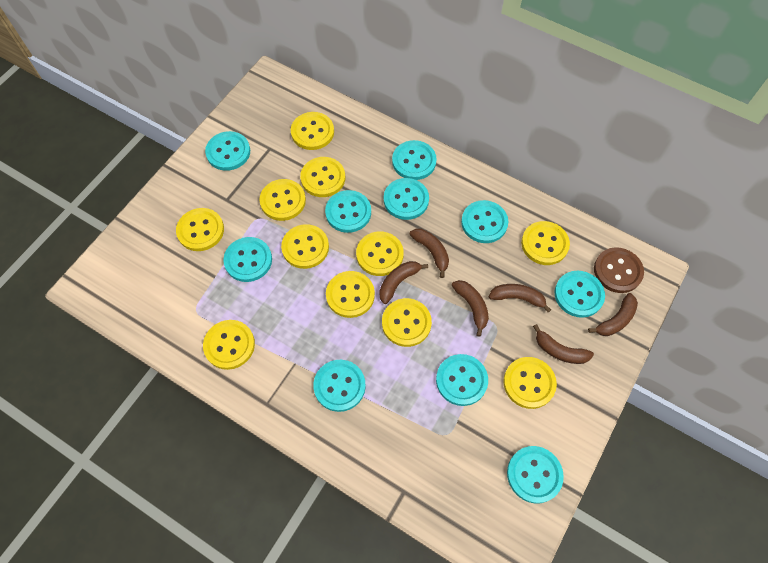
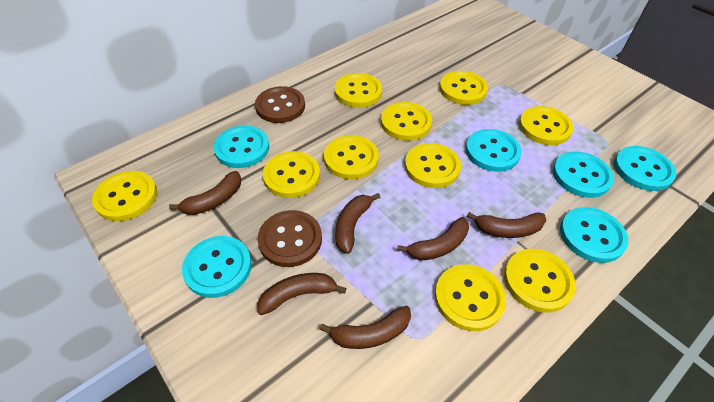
brown button: [594,247,644,293] = 1 -> [255,86,305,123] [258,210,322,267] = 2
turquoise button: [205,131,250,171] [223,237,272,282] [313,360,366,412] [325,190,371,233] [384,178,429,220] [392,140,437,180] [436,354,488,406] [461,200,508,243] [507,446,564,504] [555,271,605,318] = 10 -> [182,236,252,298] [214,125,269,168] [466,129,522,172] [553,152,614,198] [560,207,628,263] [614,146,676,191] = 6
yellow button: [176,208,224,251] [203,320,255,370] [259,179,306,221] [281,224,329,269] [291,112,334,150] [300,157,345,197] [326,271,375,318] [356,232,404,276] [382,298,432,347] [503,357,557,409] [521,221,570,265] = 11 -> [92,171,157,221] [263,151,320,198] [324,135,379,179] [335,73,382,108] [381,102,432,141] [405,143,461,188] [435,264,506,331] [439,71,488,105] [504,249,576,313] [519,106,573,145] = 10

